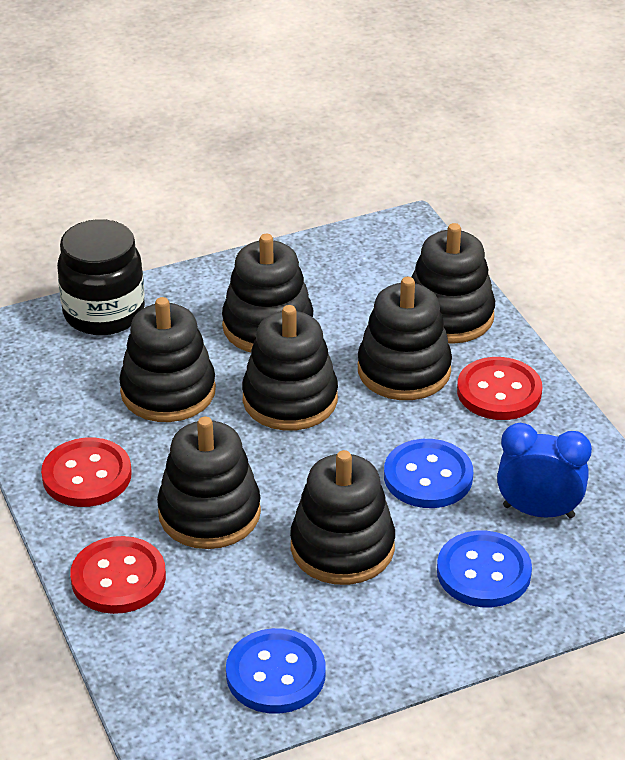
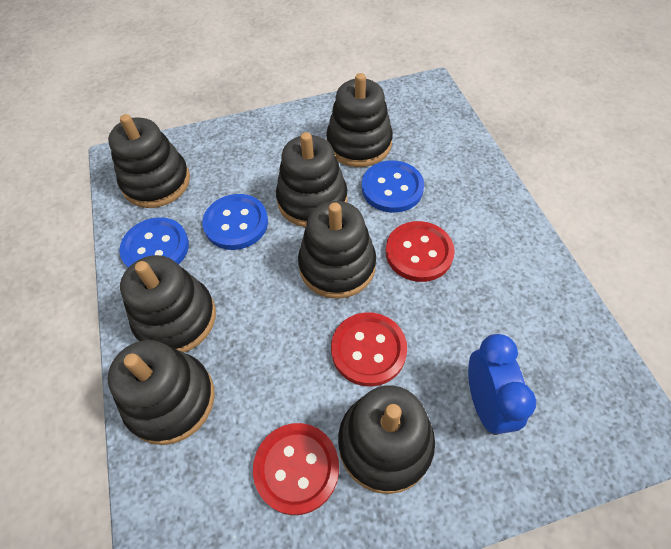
black jar: [57,219,145,335] = 1 -> none = 0

